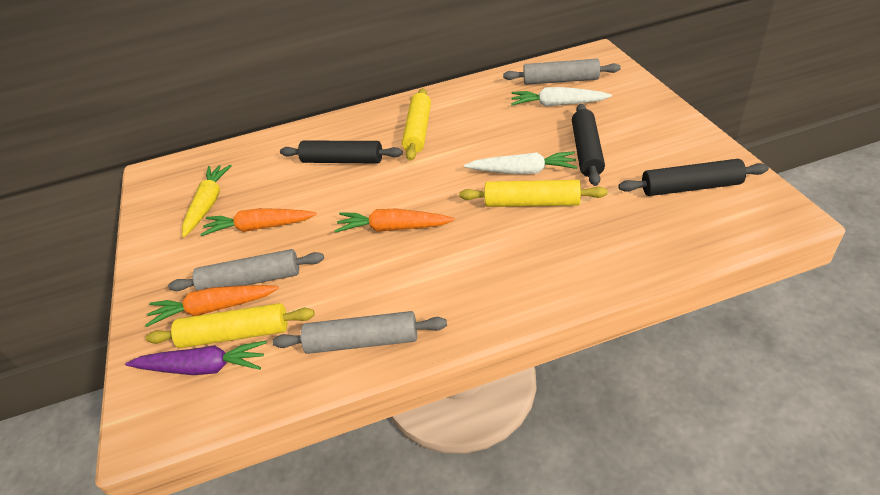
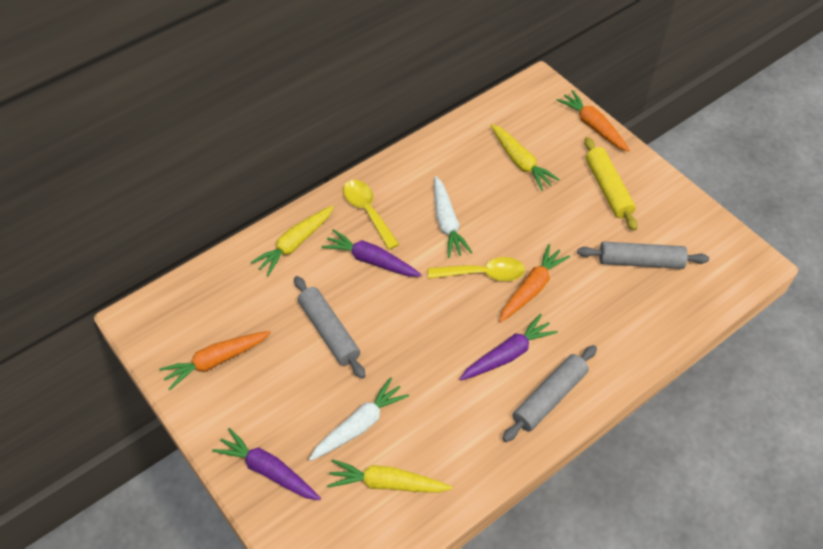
black rolling pin: [280,141,403,164] [572,104,605,186] [618,159,769,196] = 3 -> none = 0
purple carrot: [125,341,267,375] = 1 -> [212,428,321,500] [322,229,422,277] [460,314,558,381] = 3
yellow carrot: [182,165,232,237] = 1 -> [250,206,334,276] [327,459,452,493] [491,124,560,191] = 3
yellow rolling pin: [146,303,315,348] [402,88,431,161] [459,180,607,207] = 3 -> [584,137,637,231] = 1
yellow spoon: none = 0 -> [343,180,399,250] [428,257,525,281] = 2

